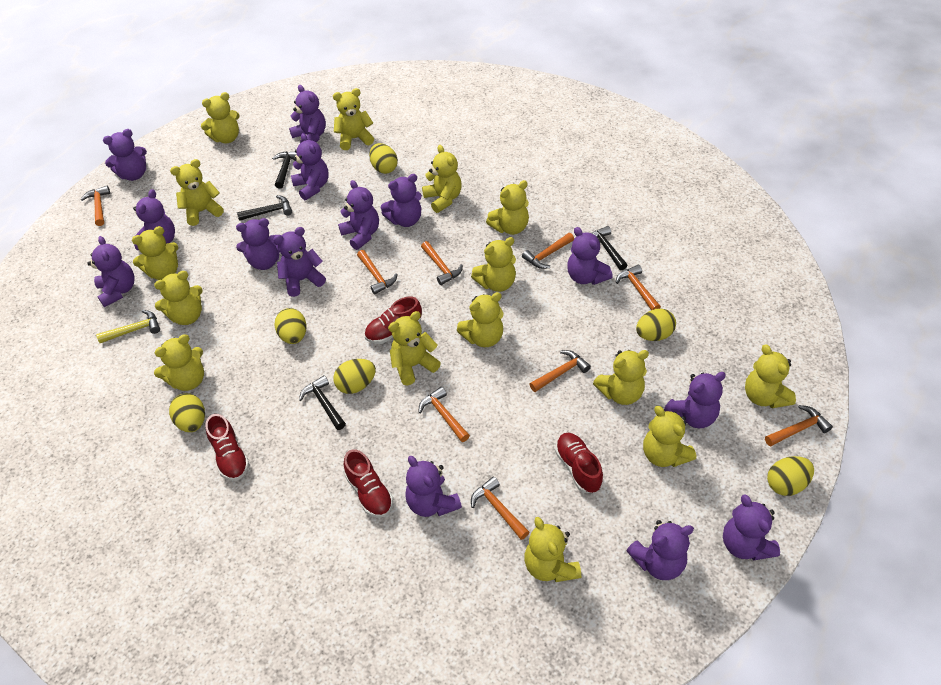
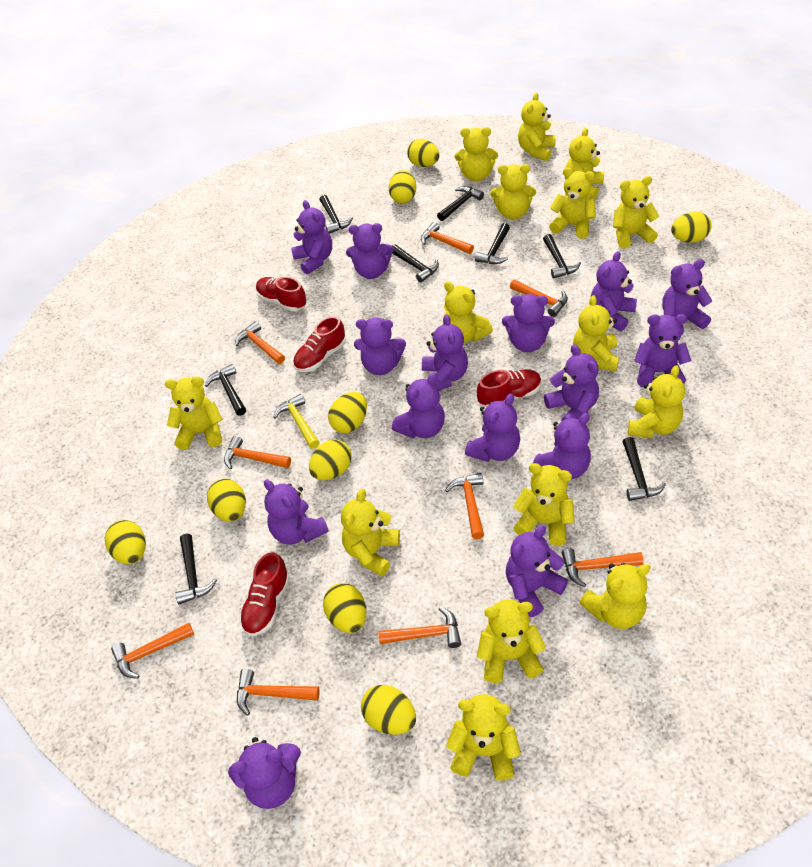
black hammer: [237,195,292,221] [272,151,297,189] [299,375,346,430] [592,226,627,270] = 4 -> [175,534,217,605] [205,364,246,416] [320,195,353,234] [392,244,439,282] [437,186,484,221] [475,223,510,264] [543,234,581,278] [622,437,666,501] = 8
purple teddy bear: [87,236,134,307] [103,129,147,181] [133,189,175,250] [236,218,280,270] [273,227,326,297] [289,85,326,143] [291,133,328,200] [338,180,379,250] [381,174,422,227] [405,456,462,517] [567,227,613,285] [626,520,694,580] [664,372,726,428] [723,494,780,561] = 14 -> [228,737,301,809] [264,479,329,545] [291,200,332,274] [346,223,394,279] [354,317,406,375] [392,373,445,438] [422,314,468,391] [465,394,520,462] [502,294,555,352] [506,525,568,617] [533,413,591,479] [544,344,599,421] [591,251,637,331] [634,314,691,387] [662,259,712,334] = 15
yellow egg: [169,393,205,432] [274,308,307,344] [334,359,376,394] [369,143,398,174] [636,308,676,341] [767,456,814,496] = 6 -> [105,520,146,564] [207,479,246,522] [309,440,352,480] [323,583,366,633] [328,392,367,433] [361,685,416,735] [389,170,416,203] [407,139,440,167] [671,212,711,243] = 9

